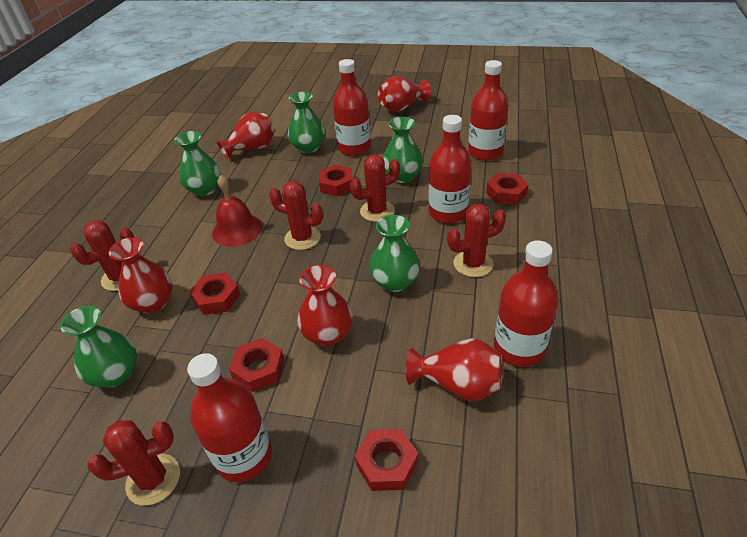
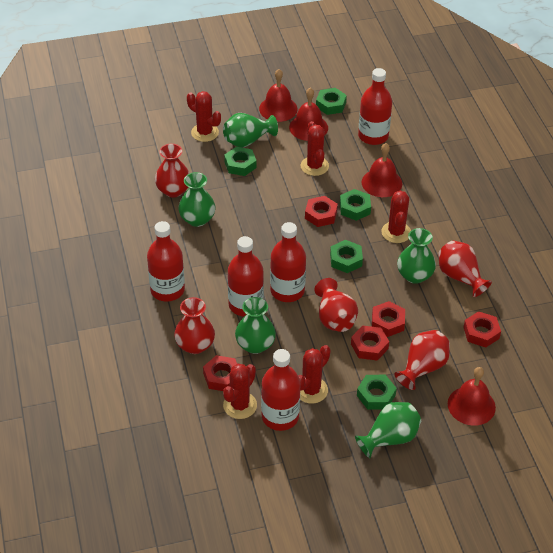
green nut: none = 0 -> [224,147,257,176] [316,88,347,115] [330,240,363,273] [340,189,371,221] [357,375,397,410] = 5
red bell: [212,175,262,247] = 1 -> [259,69,298,122] [289,88,328,141] [362,143,402,197] [448,367,496,426] = 4

